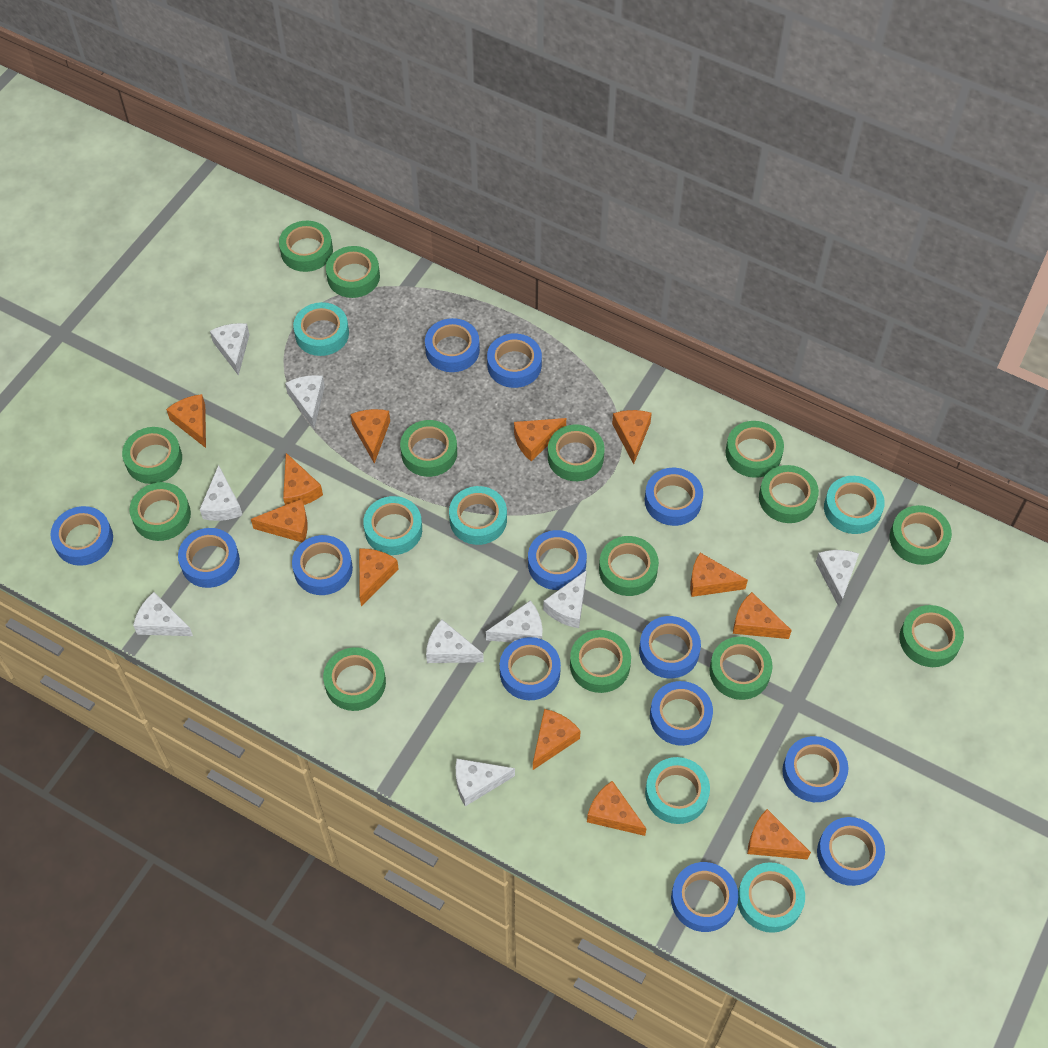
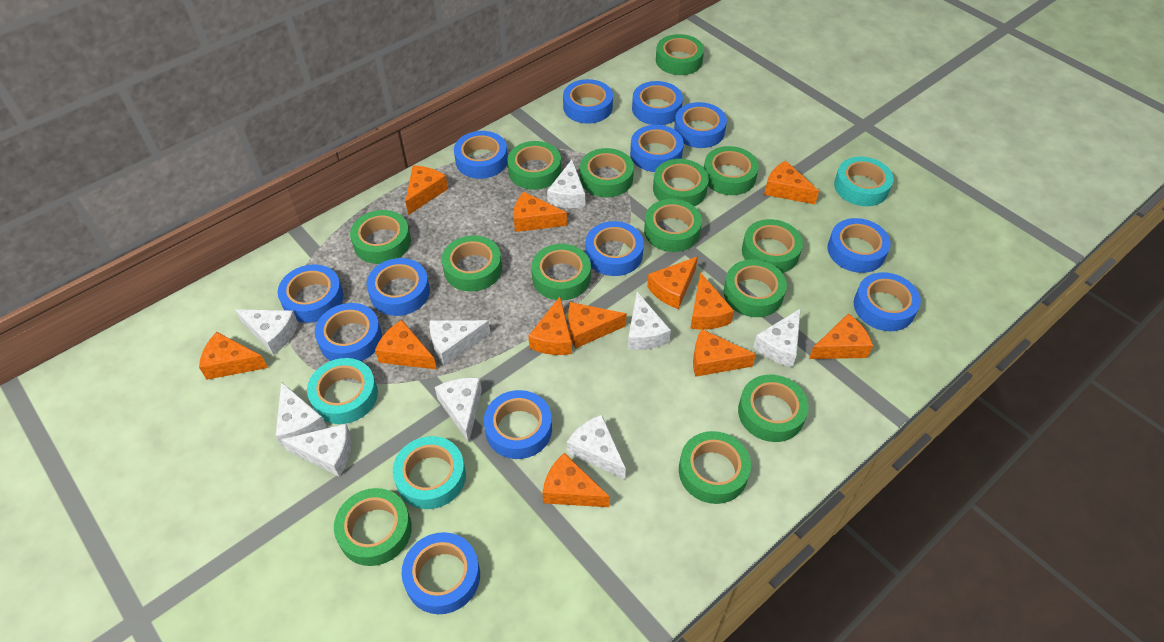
turquoise tape: [293,302,349,356] [363,496,422,555] [449,486,507,545] [645,757,710,824] [738,862,805,933] [824,476,885,534] = 6 -> [307,358,378,424] [393,436,466,509] [834,156,894,206] = 3

